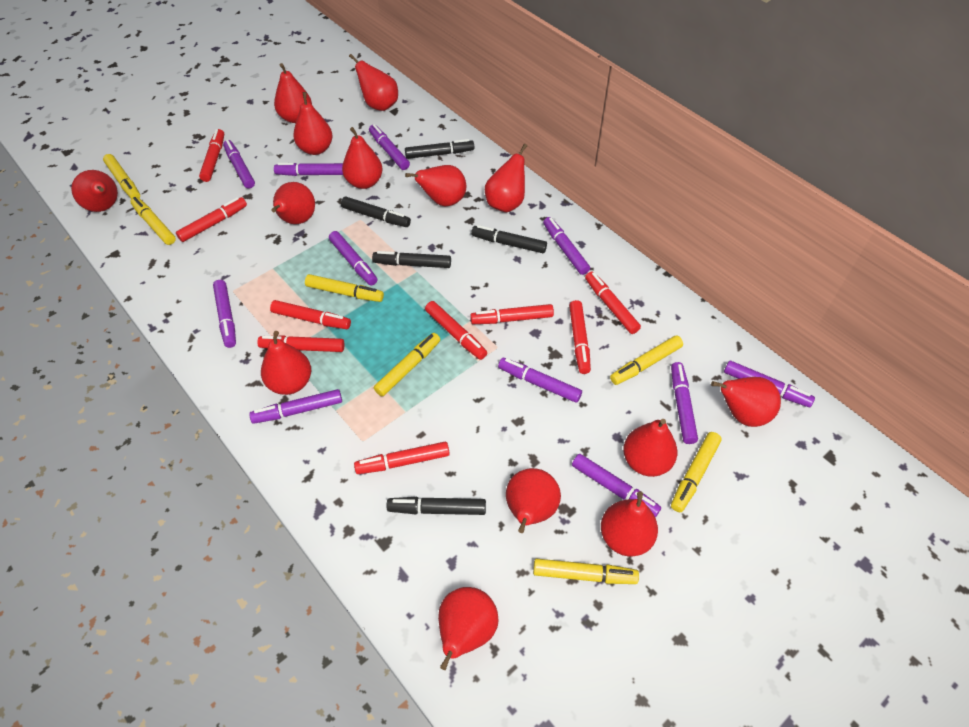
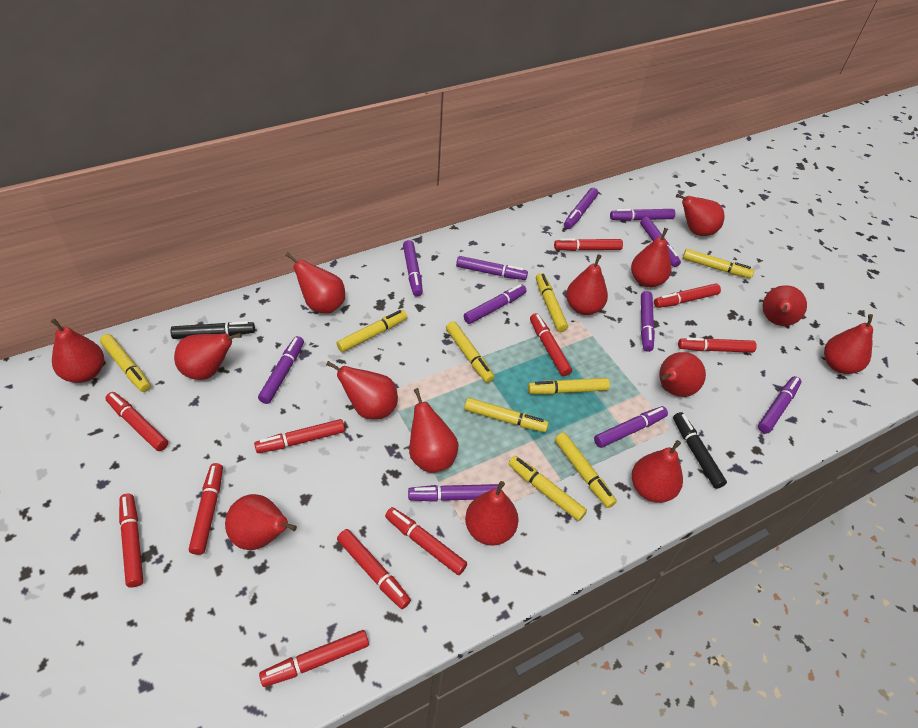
black marker: [341,197,411,227] [372,251,451,268] [387,497,486,515] [405,139,474,159] [471,225,547,253] = 5 -> [171,321,255,339] [673,412,727,489] = 2
red marker: [176,197,247,242] [199,129,224,182] [257,335,344,352] [270,300,351,329] [354,442,450,474] [425,301,487,360] [470,304,554,324] [569,300,591,374] [585,271,641,334] = 9 -> [105,392,168,451] [119,494,143,588] [189,463,223,555] [254,419,345,453] [259,630,369,687] [337,529,411,609] [385,507,467,575] [530,313,572,376] [554,238,623,251] [654,283,721,308] [678,338,757,353] = 11
yellow marker: [103,154,140,199] [130,197,176,245] [305,274,384,302] [374,333,440,396] [533,559,639,584] [610,335,683,385] [671,432,722,512] = 7 -> [100,334,151,392] [337,310,407,352] [446,321,494,383] [464,398,549,432] [508,456,587,521] [528,378,610,394] [536,273,568,332] [555,433,617,508] [683,249,754,278] = 9

